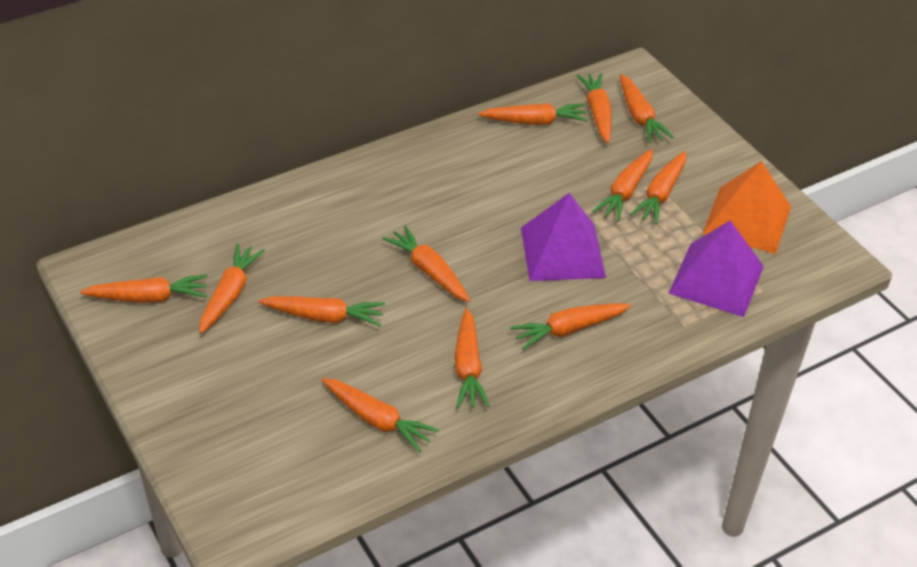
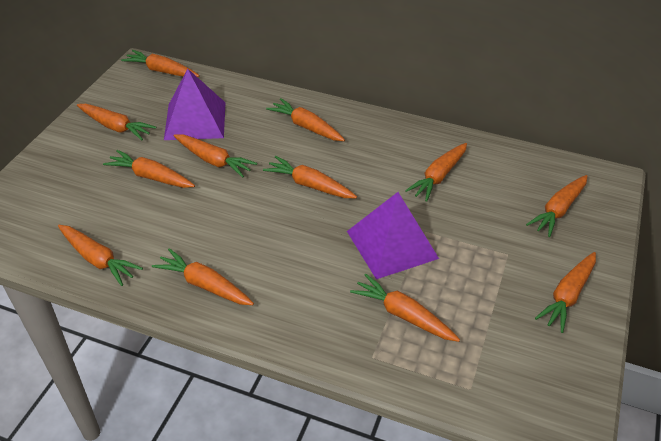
orange pyramid: [703,161,791,254] = 1 -> none = 0

